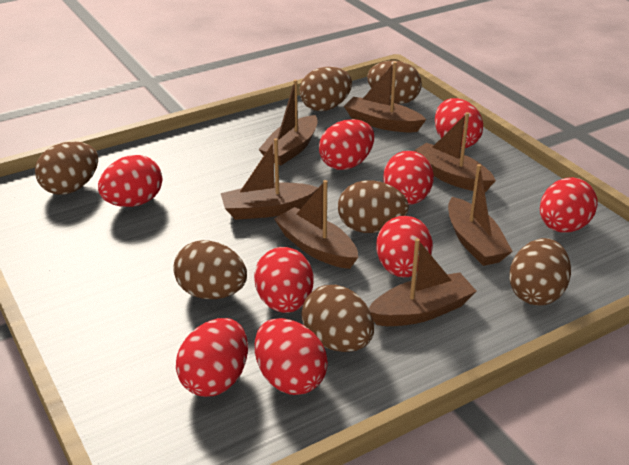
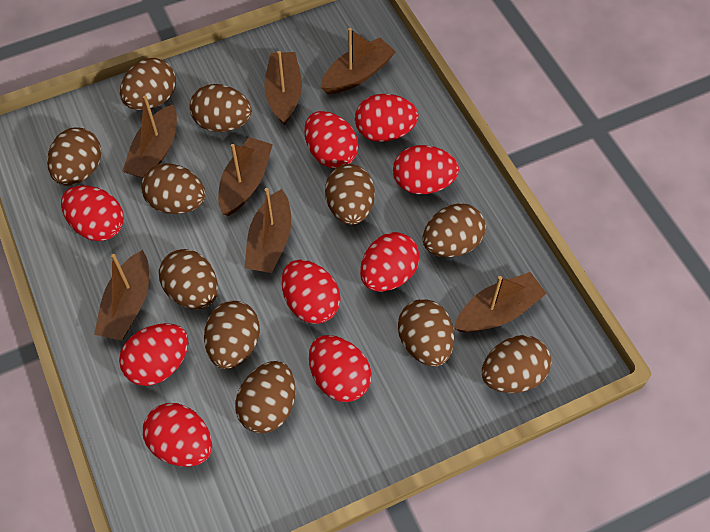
brown egg: [35,142,98,195] [173,240,247,299] [299,67,352,111] [301,285,374,352] [338,180,409,233] [367,61,422,104] [509,238,571,306] = 7 -> [47,128,101,186] [120,58,176,110] [141,163,205,214] [159,249,218,309] [190,84,252,132] [204,301,260,369] [235,361,295,433] [325,164,375,225] [398,299,454,366] [423,203,486,257] [482,335,552,393] = 11

